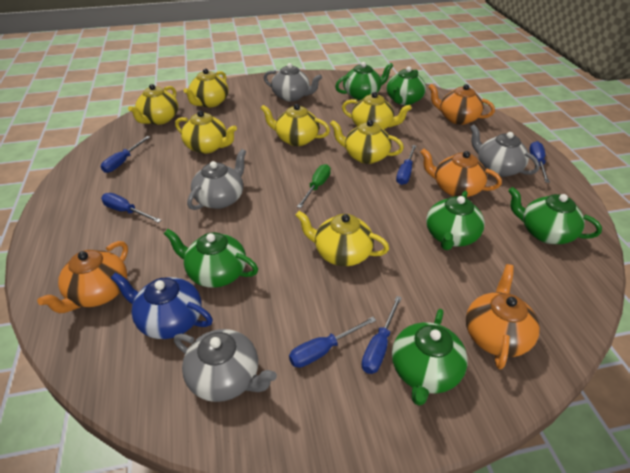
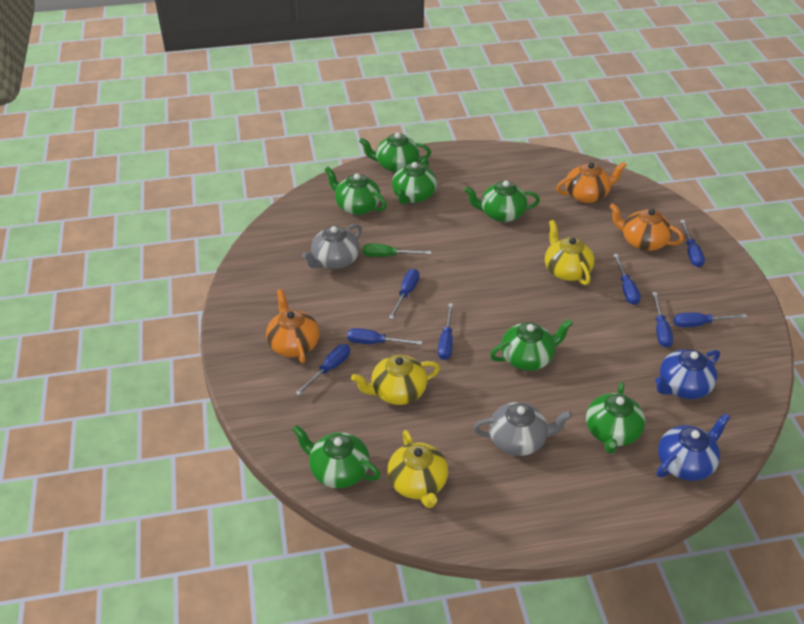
blue screwdriver: [101,136,150,173] [101,193,161,223] [289,317,376,368] [361,296,402,374] [396,145,416,185] [529,141,550,183] = 6 -> [296,344,350,395] [347,328,423,345] [389,269,419,319] [438,303,453,360] [613,254,641,305] [652,292,673,348] [674,313,747,328] [680,220,705,267] = 8
blue teapot: [111,272,213,339] = 1 -> [655,349,720,399] [657,413,730,481] = 2
green teapot: [164,229,258,288] [335,62,393,100] [387,67,426,105] [392,309,468,406] [426,191,485,250] [508,187,602,244] = 6 -> [292,425,381,488] [325,167,387,215] [359,133,431,172] [392,159,437,204] [464,181,540,222] [490,319,573,371] [586,382,645,454] = 7
grey teapot: [174,329,277,402] [187,149,246,210] [264,63,322,101] [470,125,540,177] = 4 -> [302,224,362,269] [473,402,572,456] = 2
orange teapot: [37,241,128,313] [420,149,502,197] [428,84,495,125] [466,264,540,370] = 4 -> [266,289,320,363] [556,162,627,203] [609,203,684,251] = 3
yellow teapot: [128,84,178,125] [175,111,237,154] [183,68,229,107] [260,104,330,146] [295,211,389,266] [330,120,404,164] [342,92,412,130] = 7 -> [351,355,440,405] [387,430,448,508] [545,220,595,285] = 3

